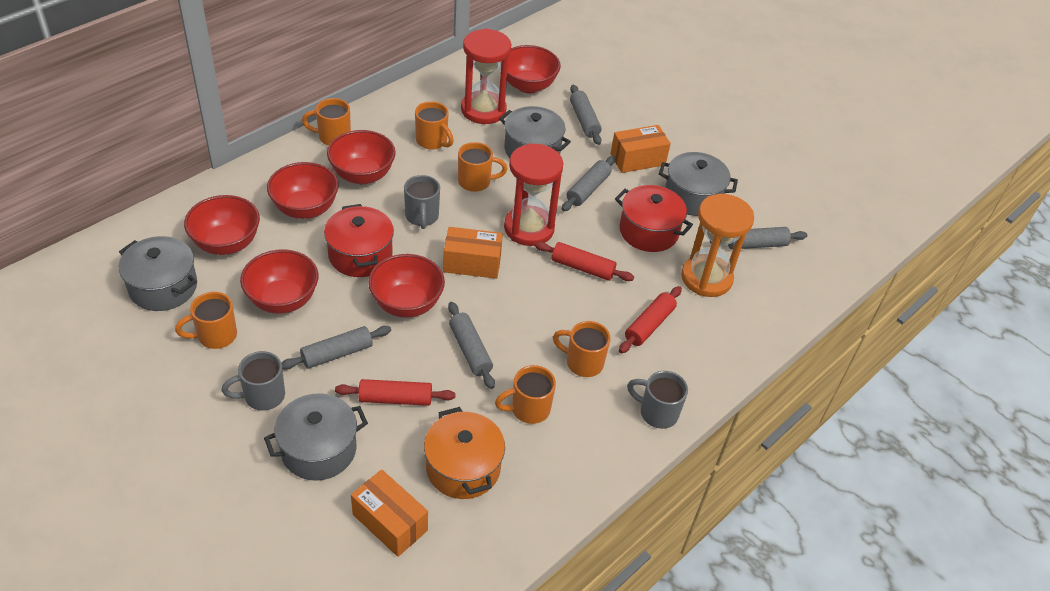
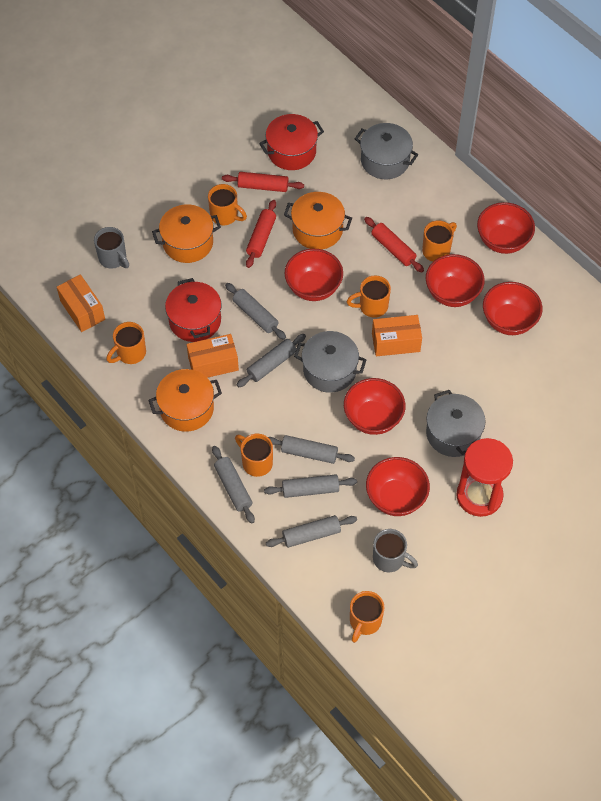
grey mug: [222,351,285,411] [404,175,440,229] [627,371,688,429] = 3 -> [94,227,129,269] [373,529,418,572] = 2
grey pot: [119,236,197,311] [264,393,368,481] [499,106,571,158] [659,152,738,216] = 4 -> [294,331,367,393] [354,123,418,179] [426,390,486,457] = 3
grey rolling pin: [282,326,391,369] [448,302,495,389] [562,156,615,211] [570,84,602,145] [710,227,807,249] = 5 -> [212,446,255,524] [225,283,286,340] [237,334,306,387] [264,474,357,498] [266,515,357,548] [268,435,355,464] = 6
orange hourglass: [681,194,754,297] = 1 -> none = 0
orange pot: [424,407,505,499] = 1 -> [148,369,222,432] [152,204,221,263] [284,192,352,249] = 3
red hourglass: [461,29,511,124] [504,143,563,246] = 2 -> [456,438,513,517] = 1

